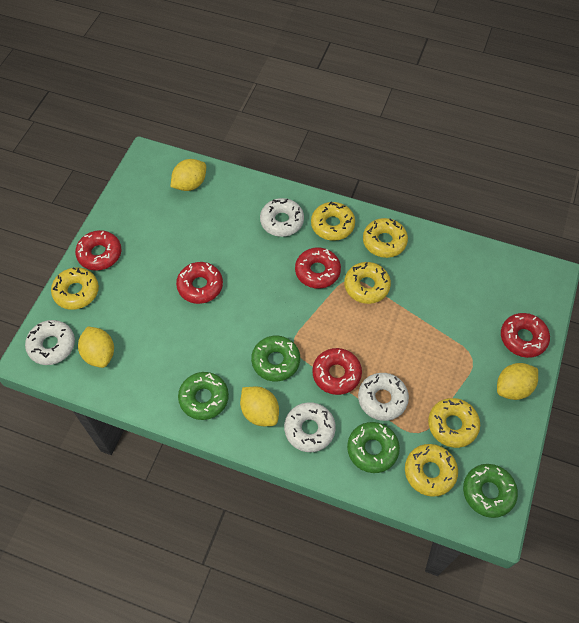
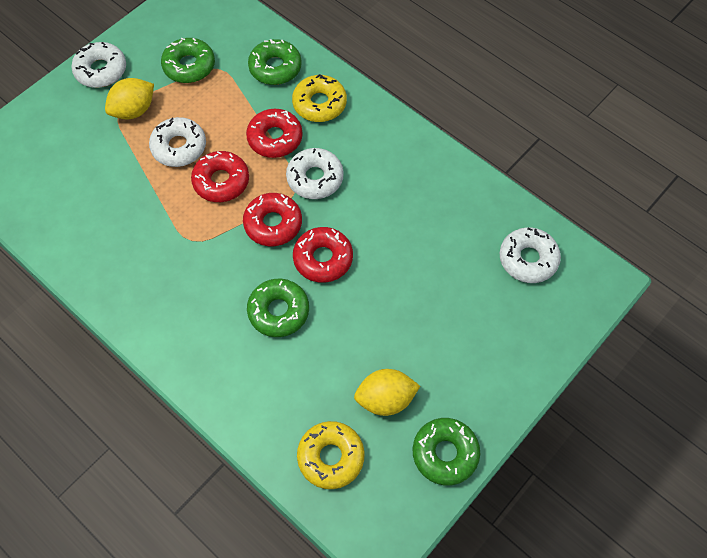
red donut: [75,230,121,271] [176,262,223,304] [295,247,341,289] [312,348,362,395] [501,313,550,358] = 5 -> [191,151,249,202] [243,193,302,246] [246,109,303,158] [293,227,353,283] = 4
yellow donut: [51,267,99,310] [311,202,355,241] [344,262,391,304] [363,218,408,258] [405,444,458,497] [428,398,480,448] = 6 -> [292,74,347,122] [297,421,365,489] = 2
yellow lemon: [78,326,114,368] [170,159,206,191] [240,387,279,426] [497,363,538,400] = 4 -> [105,78,154,120] [354,369,420,416] = 2

